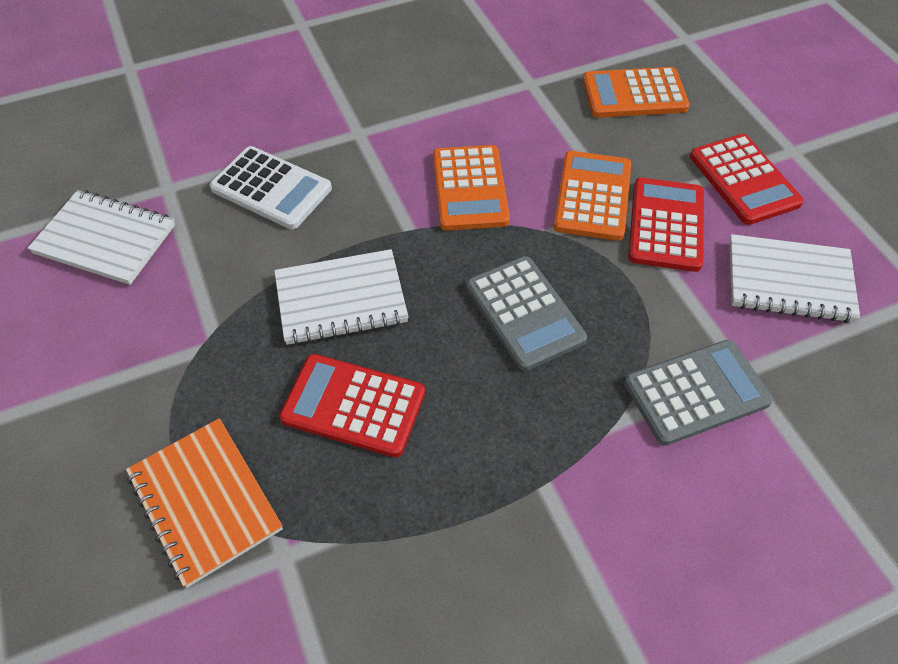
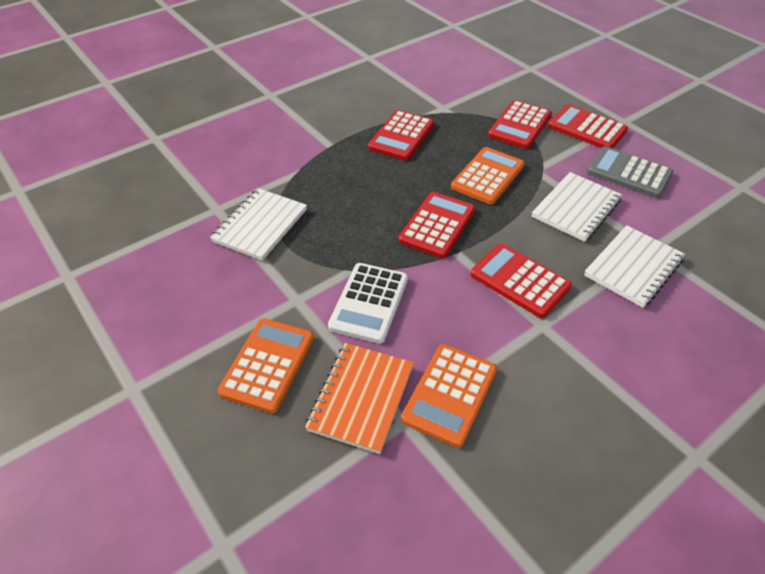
grey calculator: [466,256,587,371] [624,340,773,446] = 2 -> [587,146,673,198] = 1
red calculator: [279,354,425,457] [628,178,704,272] [690,134,804,225] = 3 -> [368,110,434,161] [398,192,475,258] [471,244,572,318] [488,100,552,149] [548,104,628,148] = 5

